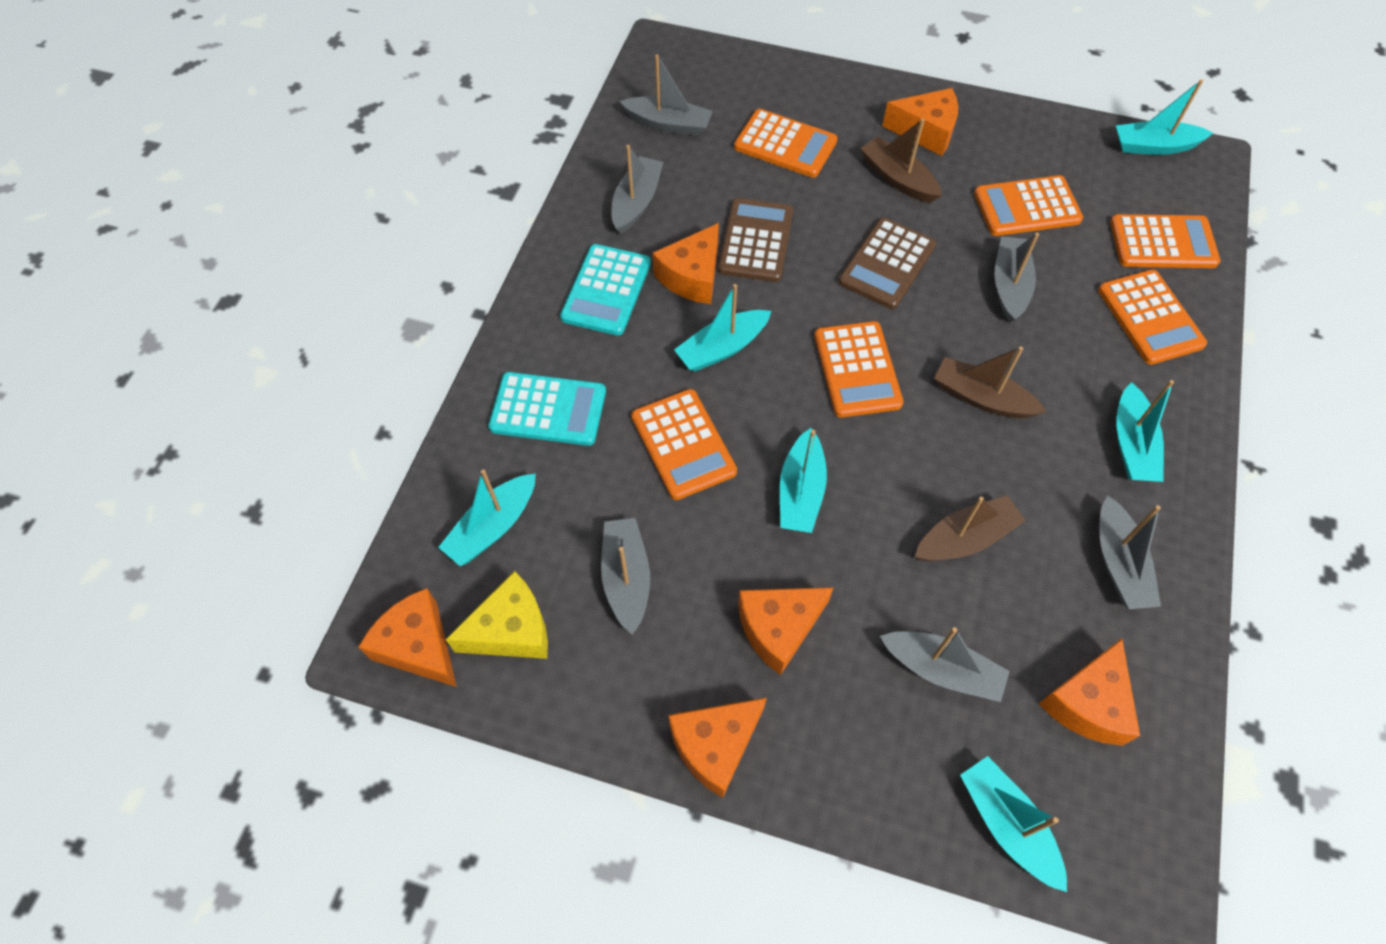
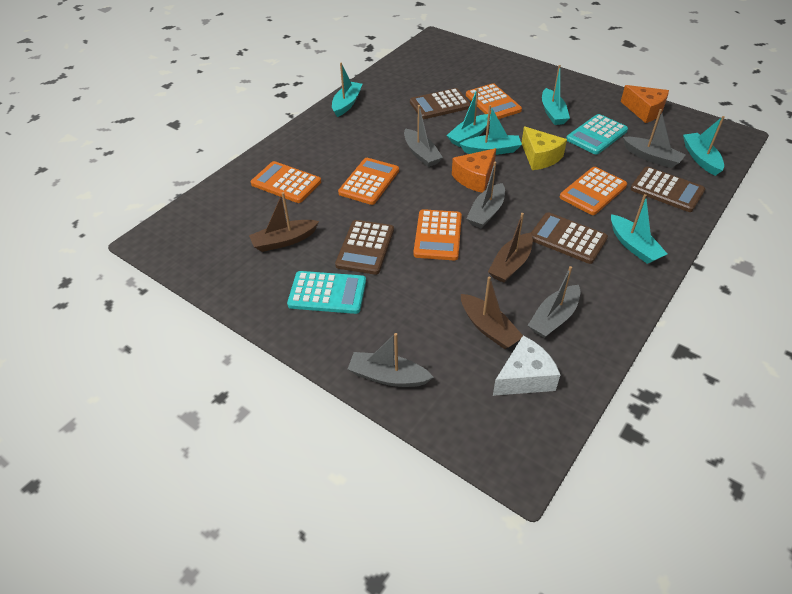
brown calculator: [718,198,793,282] [838,217,936,309] = 2 -> [335,220,394,275] [410,88,471,119] [531,212,608,264] [630,167,705,212] = 4
grey boat: [601,518,650,635] [611,145,663,234] [620,55,713,136] [880,627,1010,702] [994,232,1039,322] [1099,496,1161,609] = 6 -> [348,333,434,387] [404,105,443,167] [466,162,505,229] [528,266,580,338] [623,109,685,168] = 5
orange calculator: [631,389,737,500] [734,109,838,178] [814,321,904,418] [974,175,1083,236] [1098,269,1207,365] [1110,214,1221,268] = 6 -> [251,161,321,203] [338,158,399,205] [414,209,462,260] [466,83,522,119] [560,167,627,215] = 5
orange cheese: [358,588,457,687] [653,223,719,304] [669,698,767,798] [738,587,834,675] [882,88,958,156] [1039,639,1140,746] = 6 -> [452,148,496,193] [621,85,669,123] = 2
white cheese: none = 0 -> [493,336,560,396] = 1

